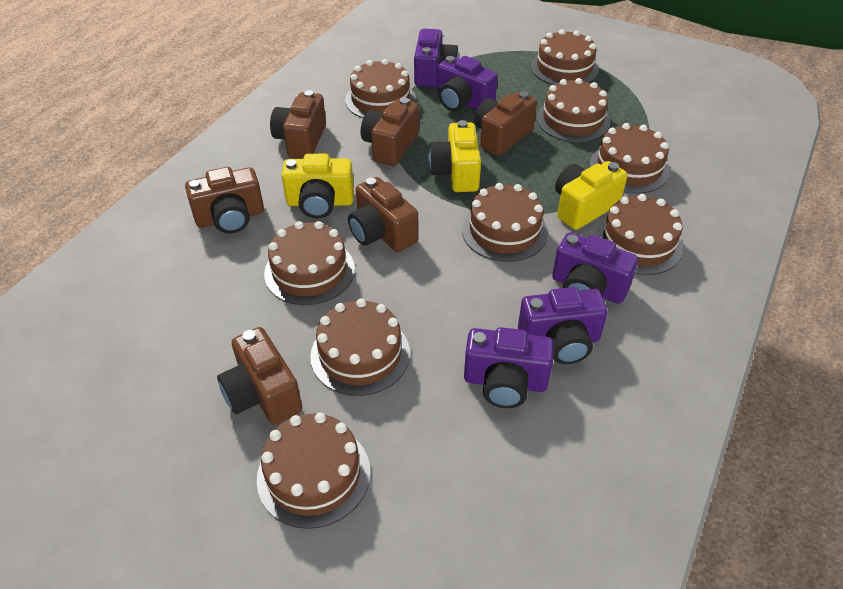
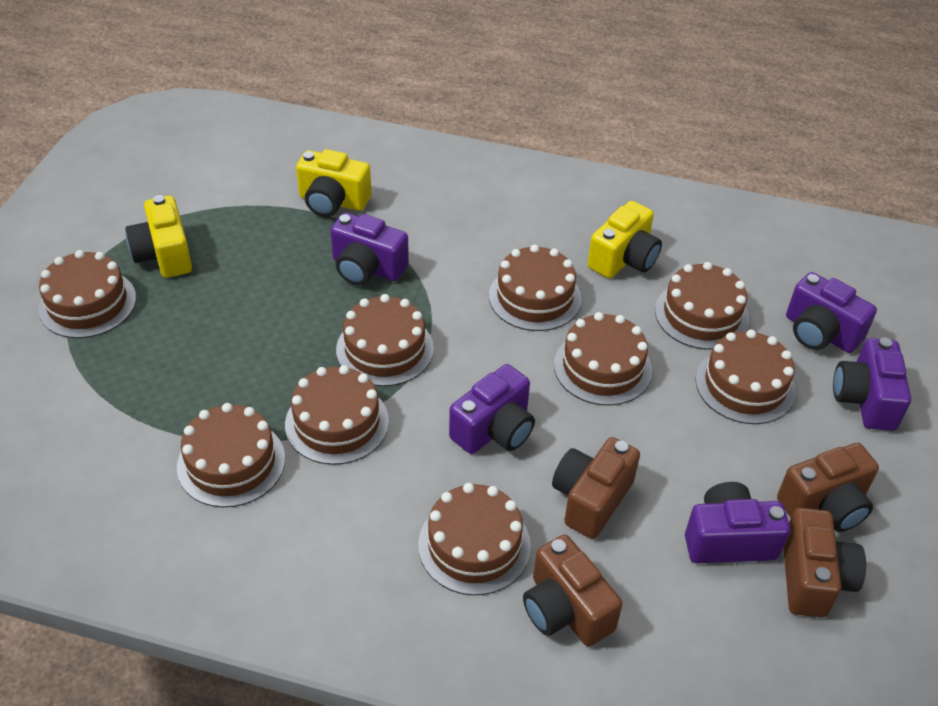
brown camera: [185,167,264,234] [217,327,303,425] [270,90,326,158] [348,177,418,252] [361,98,419,166] [474,91,537,156] = 6 -> [523,535,623,647] [552,437,640,539] [777,443,879,532] [784,508,866,618] = 4

